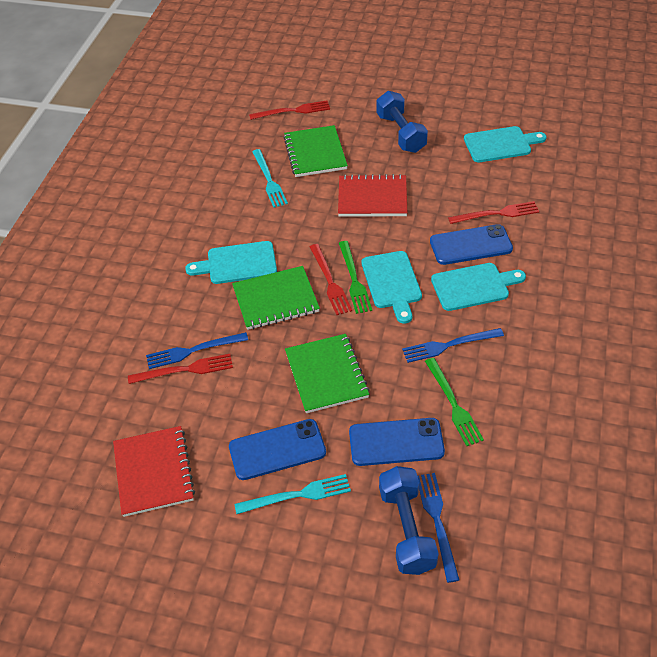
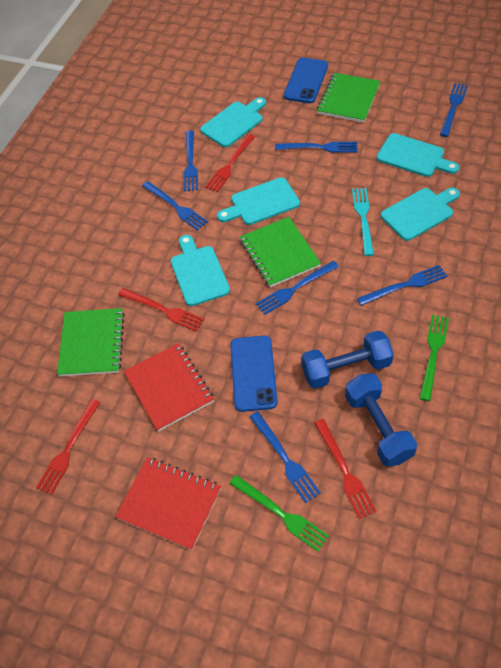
blue fork: [146,332,248,369] [402,328,504,363] [417,473,459,583] = 3 -> [142,181,208,231] [184,131,198,191] [249,411,321,503] [256,261,339,315] [275,142,358,153] [357,265,447,306] [440,83,468,137] = 7
blue phone: [229,419,326,480] [349,418,445,466] [430,224,513,265] = 3 -> [230,336,278,412] [284,58,328,103] = 2
turquoise cutting board: [185,241,277,284] [362,251,422,323] [431,263,526,311] [464,126,547,162] = 4 -> [171,235,230,306] [200,97,266,147] [217,177,300,225] [377,133,459,177] [381,188,460,241] = 5
turquoise fork: [234,474,351,514] [252,149,288,208] = 2 -> [352,188,374,256] = 1

